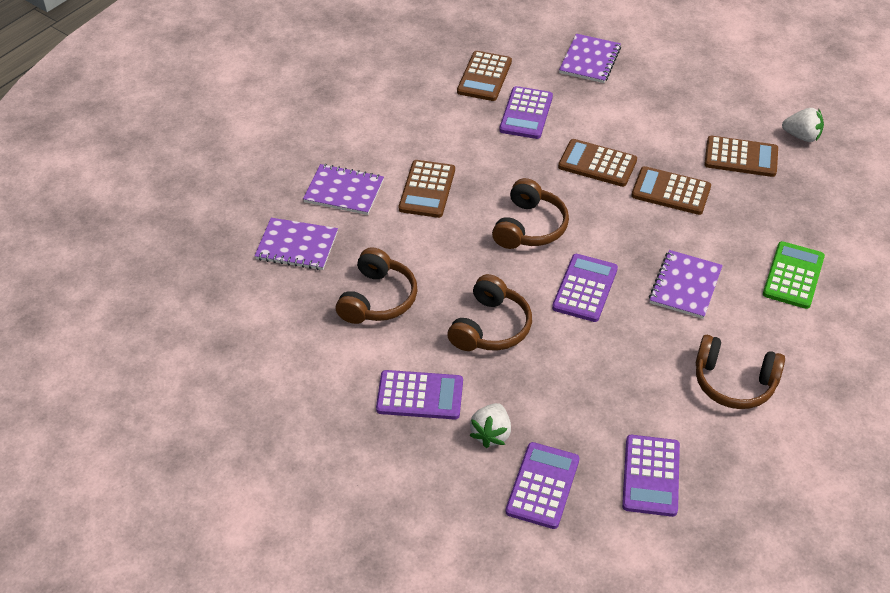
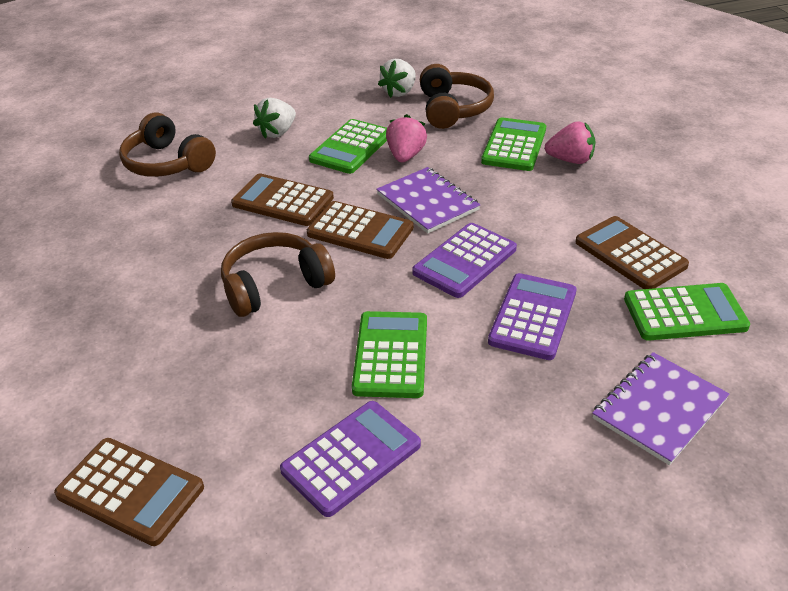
brown calculator: [399,160,455,218] [457,51,512,101] [558,139,637,187] [631,166,711,215] [704,136,778,177] = 5 -> [54,438,204,546] [231,173,334,226] [307,201,414,259] [576,216,689,289] = 4
brown headphones: [336,247,418,324] [447,274,532,351] [492,178,569,249] [696,335,785,409] = 4 -> [119,113,216,177] [221,232,335,317] [420,64,494,129] = 3
green calculator: [763,241,825,309] = 1 -> [309,119,387,174] [352,311,427,398] [481,117,546,171] [624,283,750,340] = 4
pink strawberry: none = 0 -> [386,114,427,162] [545,121,595,164] = 2
purple calculator: [376,370,463,420] [499,86,553,139] [505,442,579,529] [552,254,618,322] [622,435,680,517] = 5 -> [280,401,421,517] [412,223,517,298] [488,273,577,360] = 3
purple notebook: [255,218,338,270] [303,164,384,215] [559,34,621,83] [649,250,723,319] = 4 -> [376,167,480,234] [592,352,729,465] = 2

